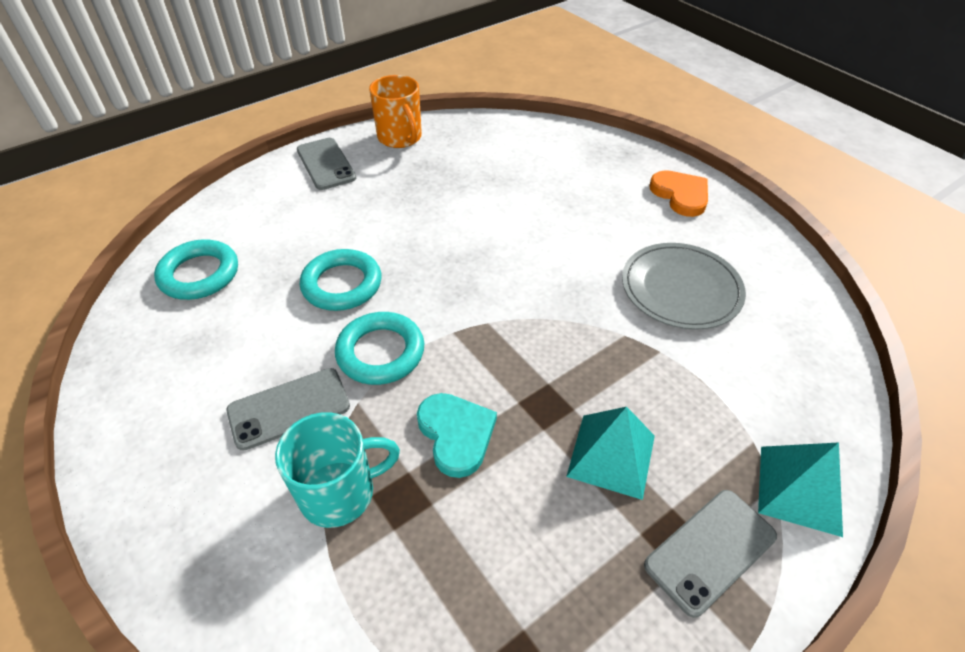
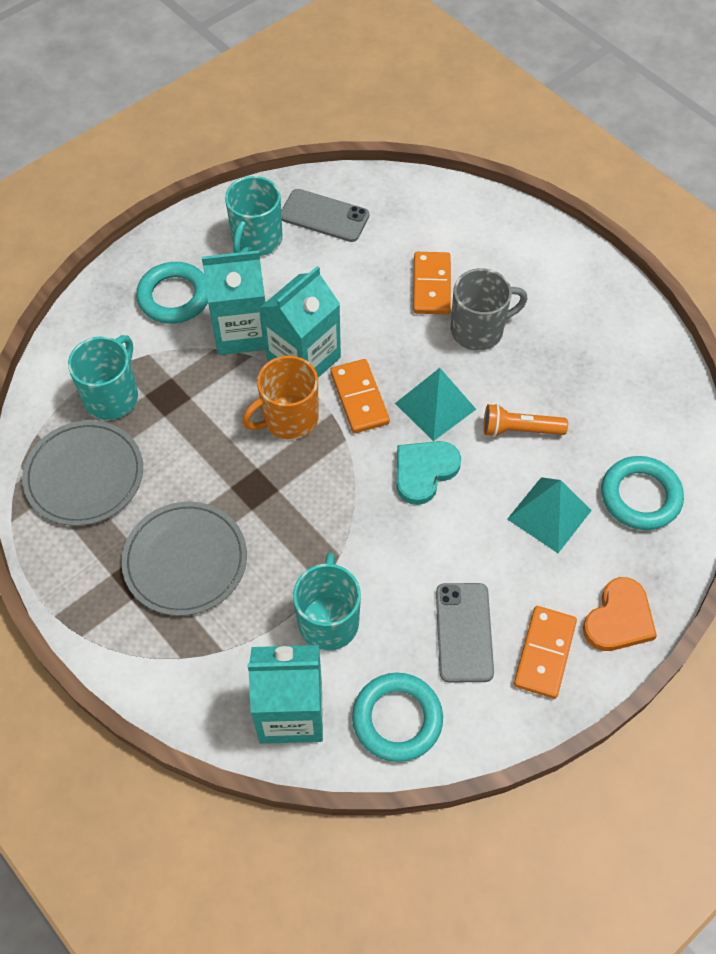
grey mug: none = 0 -> [451,268,528,351] = 1
grey phone: [227,368,350,451] [297,138,356,190] [644,490,777,618] = 3 -> [281,189,369,242] [436,583,494,683] = 2
grey plate: [622,243,746,330] = 1 -> [22,420,143,526] [121,502,247,616] = 2
orange domino: none = 0 -> [330,359,390,433] [413,252,451,315] [514,606,577,699] = 3
orange flashlight: none = 0 -> [484,404,568,437] = 1
turquoise carton: none = 0 -> [202,250,266,355] [248,645,323,744] [260,266,341,378] = 3
turquoise mug: [275,412,400,528] = 1 -> [68,335,138,420] [225,176,282,256] [293,552,361,651] = 3

